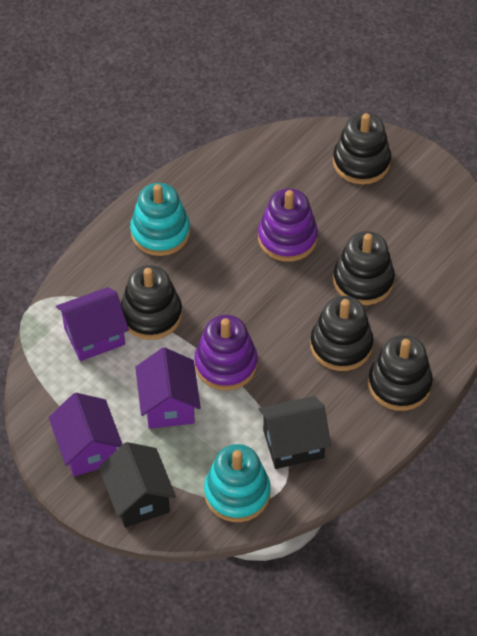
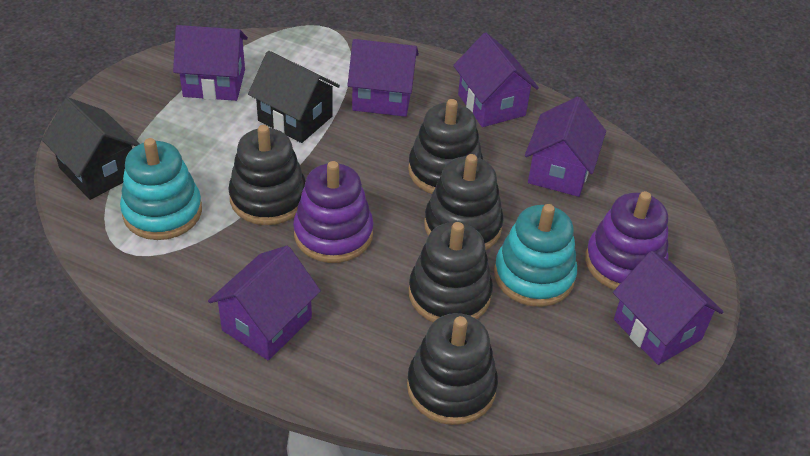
purple house: [49,393,123,477] [56,287,129,361] [135,347,201,429] = 3 -> [173,25,248,101] [208,246,321,360] [347,39,419,117] [453,33,539,127] [525,97,606,197] [613,251,723,365] = 6

